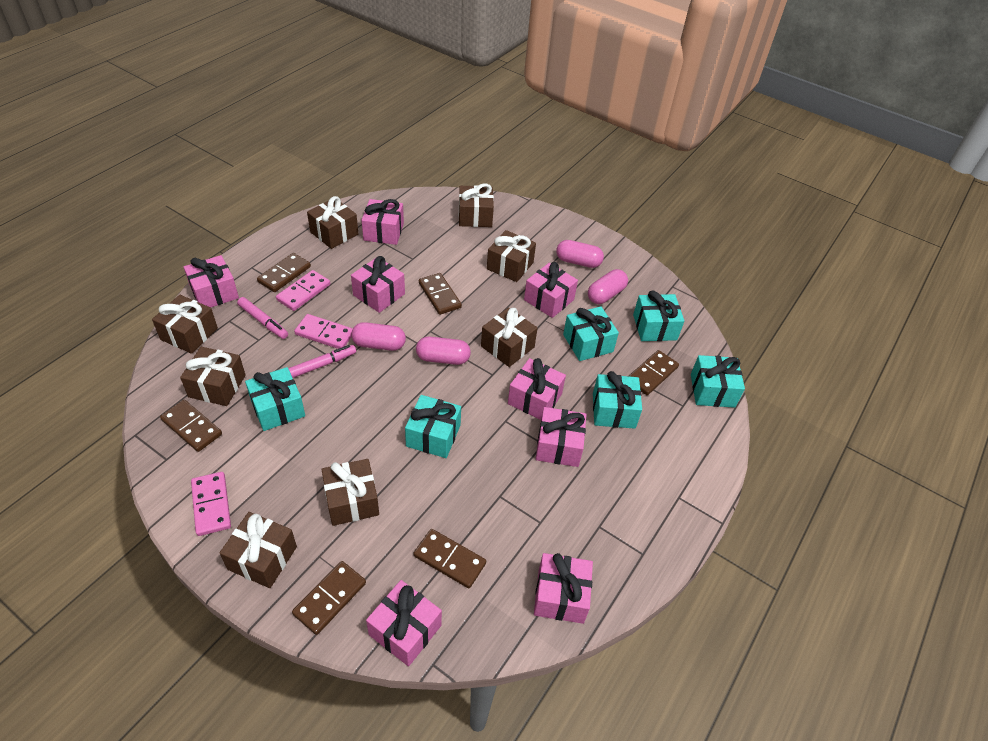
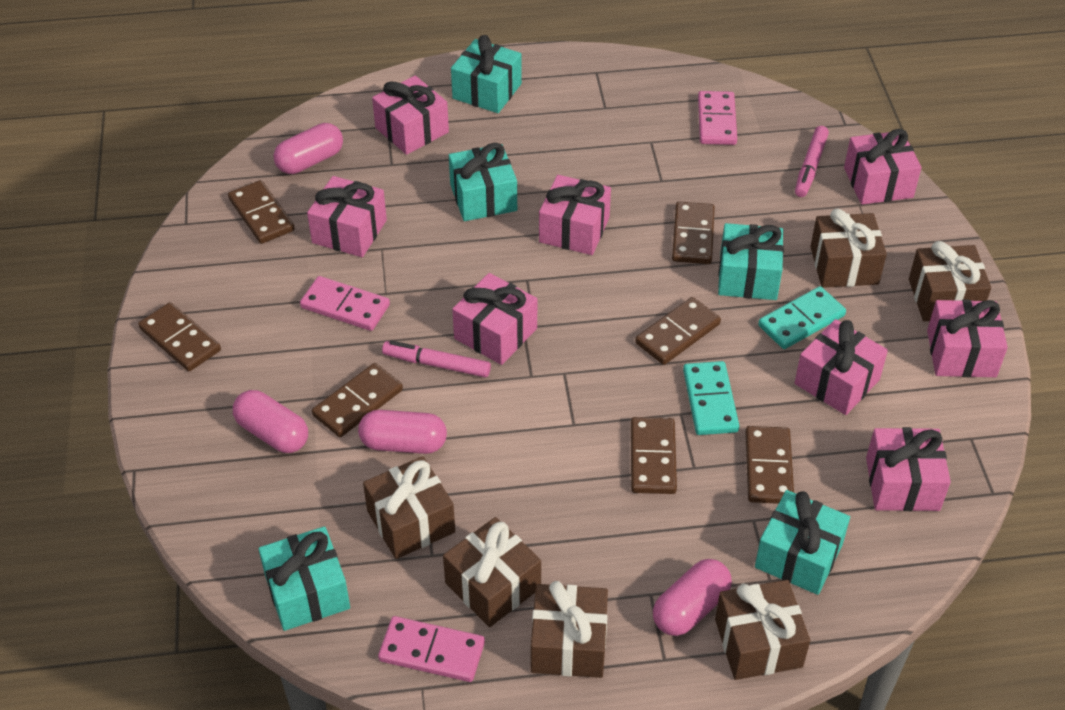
brown domino: [160,400,222,452] [257,253,311,292] [292,561,366,635] [414,529,486,588] [419,273,462,315] [629,350,679,395] = 6 -> [138,302,221,371] [228,180,295,244] [312,363,403,437] [631,417,677,494] [635,297,721,365] [672,201,715,264] [745,426,794,504] = 7
brown gift: [152,295,218,354] [180,347,246,406] [220,512,297,588] [307,196,358,249] [321,459,379,526] [459,183,494,227] [481,307,538,367] [487,230,536,282] = 8 -> [363,456,455,559] [443,517,541,627] [531,581,608,678] [715,580,810,680] [810,208,887,288] [909,241,991,322] = 6
turquoise domino: none = 0 -> [683,361,739,435] [758,286,846,349] = 2
turquoise gift: [245,367,305,431] [405,395,461,458] [563,306,619,361] [593,371,642,429] [633,290,684,341] [691,355,745,408] = 6 -> [259,526,350,631] [449,143,517,221] [451,35,522,113] [718,223,784,300] [755,490,850,595] = 5

